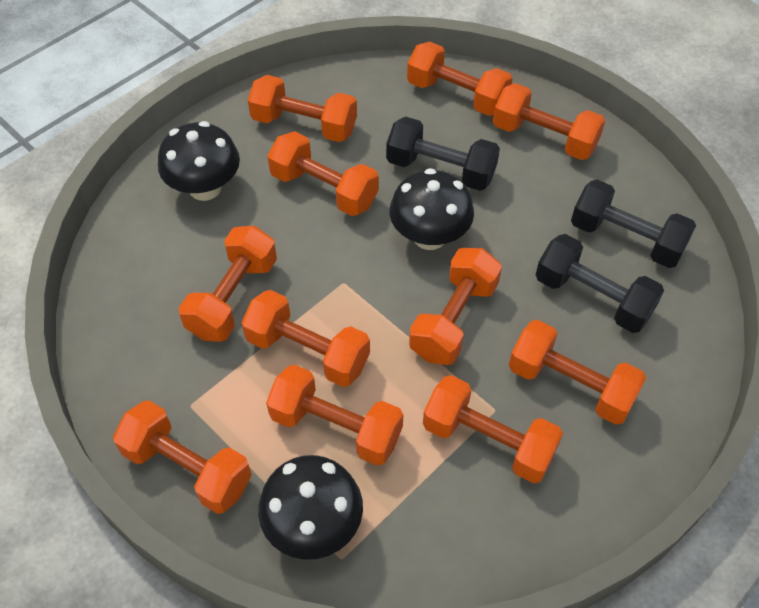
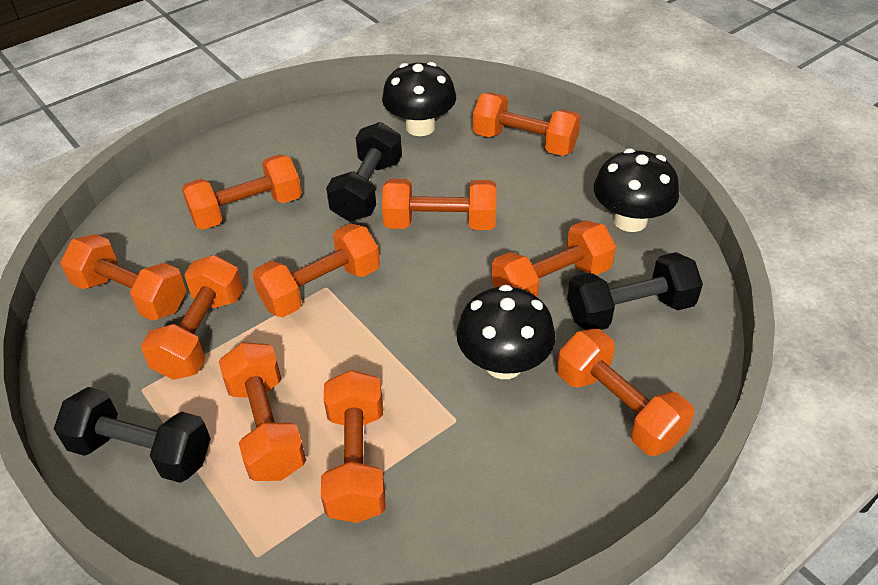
orange dumbbell: [113,400,252,514] [179,226,277,342] [241,290,370,387] [248,75,357,142] [266,365,403,466] [267,131,379,216] [407,42,513,116] [409,248,502,365] [423,375,563,483] [493,83,605,160] [509,320,646,425] = 11 -> [60,234,186,321] [141,255,243,380] [182,154,302,230] [219,342,306,481] [252,223,380,317] [321,370,386,523] [382,179,496,230] [473,92,581,156] [491,220,616,298] [557,329,695,456] = 10

